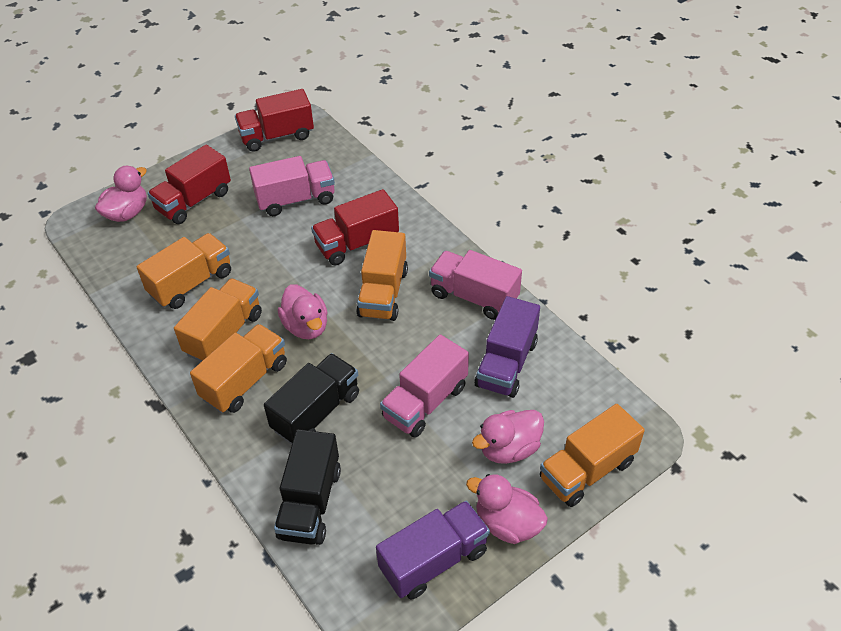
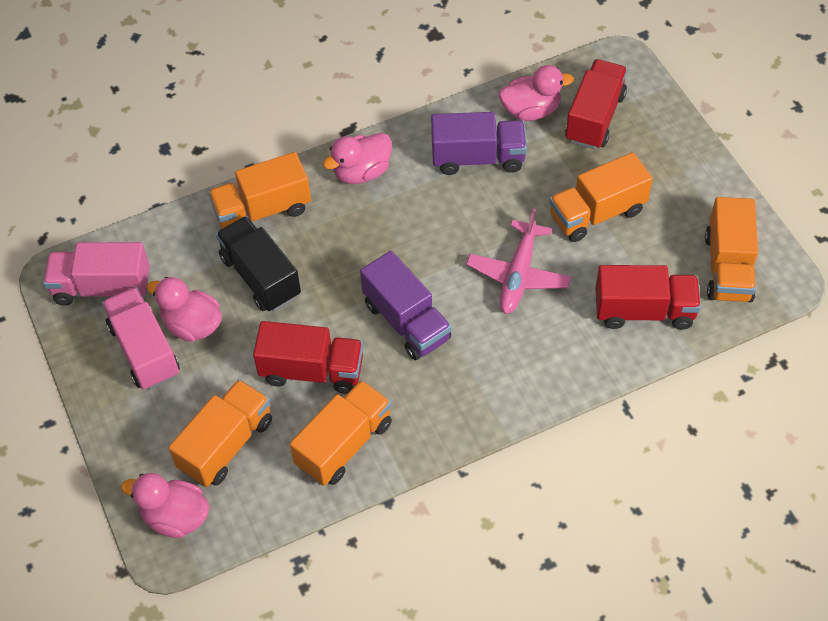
black truck: [264,353,359,445] [274,429,341,545] = 2 -> [216,216,301,312] = 1
pink plane: none = 0 -> [466,208,571,314] = 1
pink truck: [249,156,335,216] [380,334,469,438] [429,250,522,320] = 3 -> [43,242,150,305] [102,287,180,390] = 2

